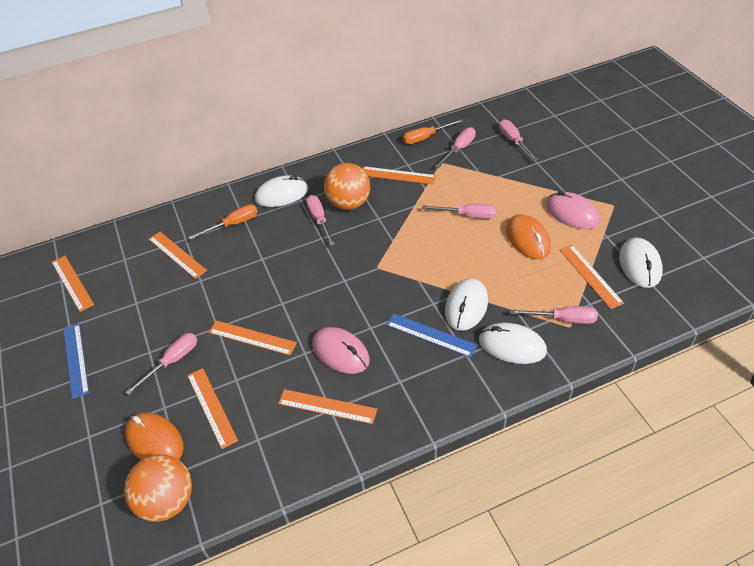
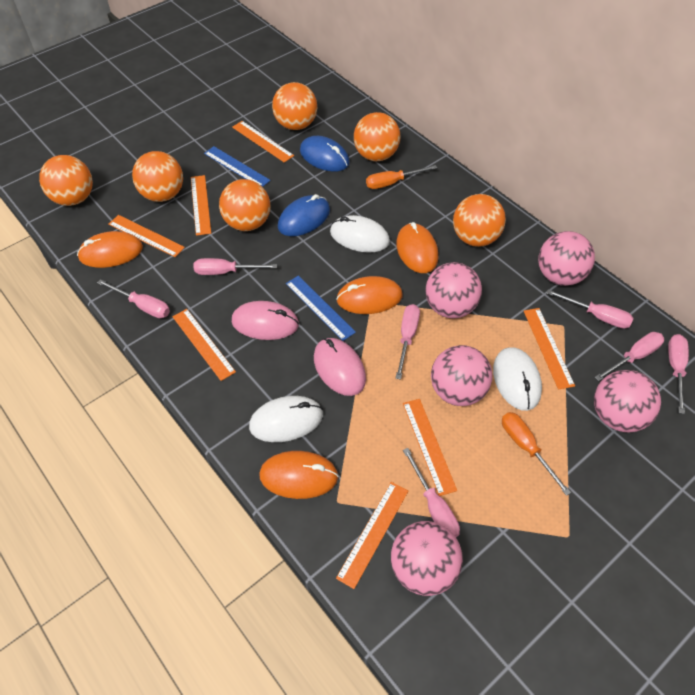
blue mouse: none = 0 -> [278,194,330,236] [300,136,349,172] = 2
orange ball: [124,454,192,522] [324,163,370,210] = 2 -> [39,155,93,206] [132,151,183,202] [219,179,270,231] [272,82,317,130] [354,112,401,161] [453,194,506,247] = 6
orange mouse: [125,412,183,460] [506,214,551,259] = 2 -> [77,231,143,268] [259,451,339,499] [336,276,402,314] [396,222,438,273] = 4
pink ball: none = 0 -> [391,521,463,596] [425,262,482,318] [431,345,492,406] [538,231,595,286] [594,370,661,433] = 5
pink screwdriver: [126,333,197,395] [306,195,335,246] [422,204,496,219] [435,127,476,168] [499,119,539,161] [510,306,598,324] = 6 -> [97,279,170,318] [194,258,277,275] [395,304,420,380] [403,448,460,537] [547,290,633,329] [594,332,664,381] [668,334,689,414] = 7
white mouse: [255,175,308,207] [445,278,488,331] [479,323,547,364] [619,238,663,288] = 4 -> [249,396,323,442] [330,215,390,253] [493,347,542,411] = 3

